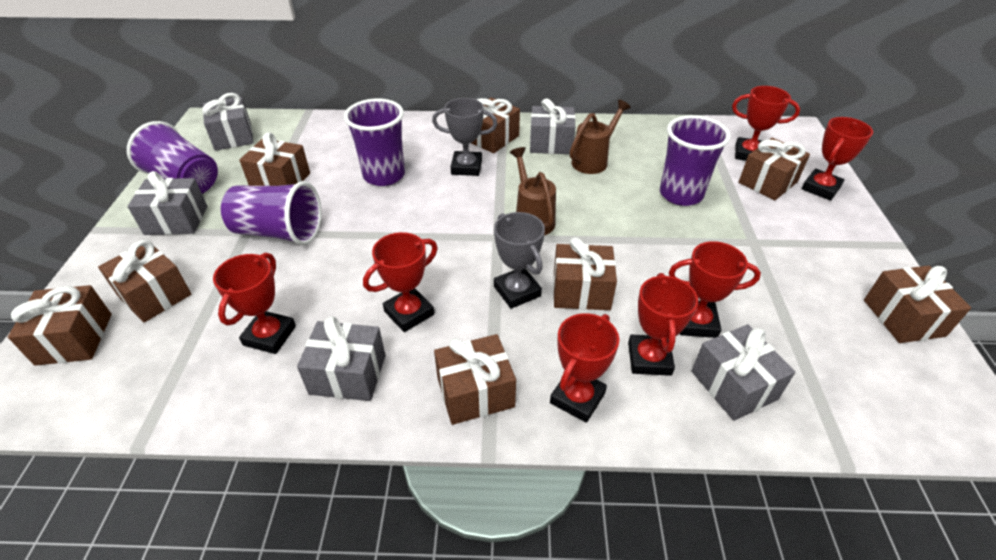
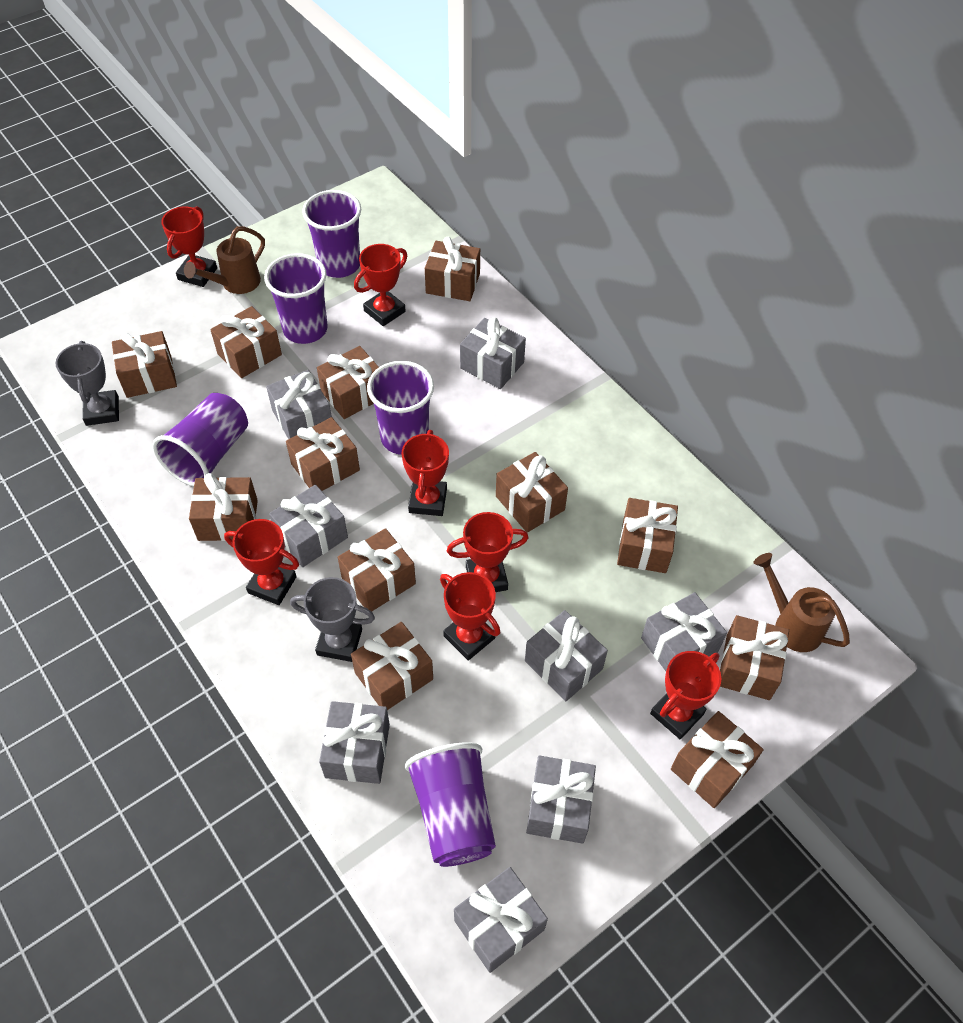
brown gift: [8,285,112,366] [98,240,191,322] [239,132,310,186] [434,334,516,425] [471,98,520,153] [553,237,617,310] [739,138,810,200] [864,265,971,343] = 8 -> [112,331,177,398] [189,473,258,541] [210,306,282,378] [286,417,360,491] [317,346,379,419] [338,528,416,612] [351,622,433,710] [425,237,480,301] [496,452,568,532] [617,498,678,573] [671,711,763,808] [720,615,789,700] = 12
grey gift: [128,171,207,235] [202,93,254,151] [297,316,386,401] [530,98,576,154] [692,325,795,421] = 5 -> [266,370,332,439] [269,485,348,567] [319,701,390,784] [454,867,548,973] [460,317,526,389] [525,610,608,701] [526,755,596,844] [641,592,727,671] = 8
purple cup: [127,121,218,194] [221,181,322,245] [344,98,405,186] [660,115,731,206] = 4 -> [152,393,248,486] [264,253,328,344] [302,190,361,278] [367,361,434,455] [405,742,496,867] = 5

